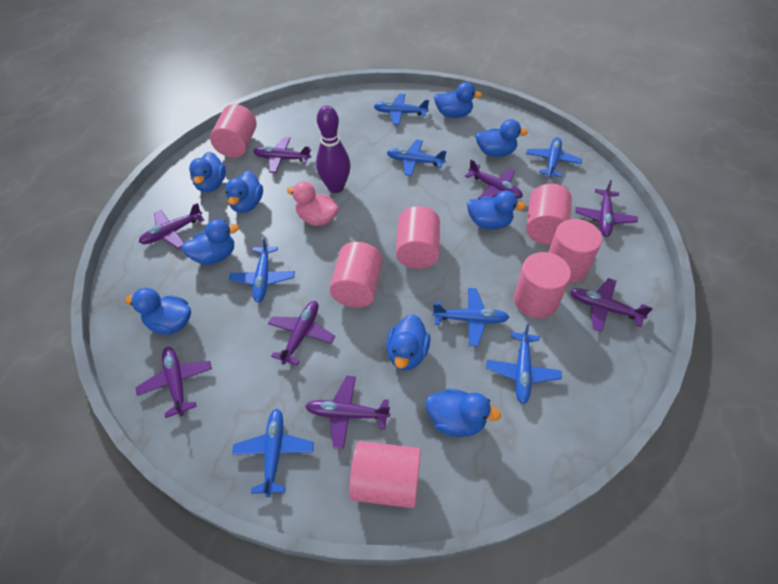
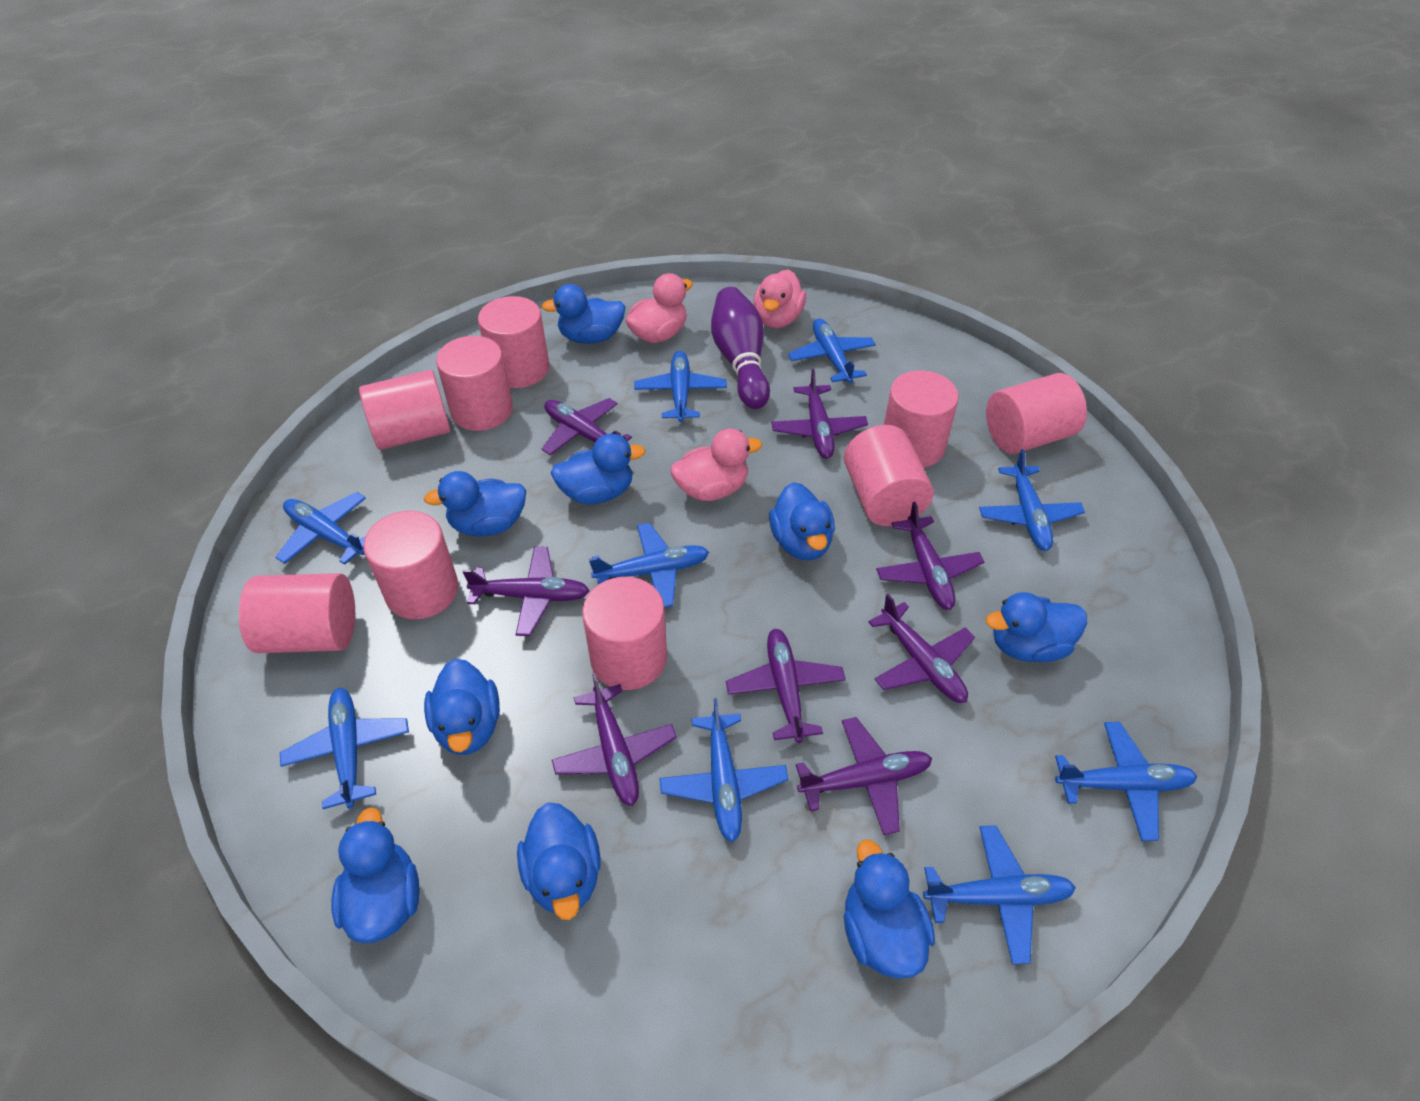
blue plane: [229,236,295,302] [232,409,314,497] [374,94,429,125] [386,140,447,176] [432,288,509,346] [486,324,562,404] [526,137,582,178] = 7 -> [275,492,366,565] [280,688,409,809] [589,523,709,608] [634,351,727,422] [660,698,788,842] [788,319,876,383] [923,825,1076,965] [979,449,1085,551] [1055,722,1197,841] = 9
pink cylinder: [210,104,257,158] [329,242,382,307] [349,441,421,508] [396,206,440,269] [514,252,571,318] [526,184,572,245] [548,219,602,283] = 7 -> [239,573,355,653] [359,370,450,450] [363,511,458,619] [436,336,513,431] [478,296,549,388] [582,577,667,690] [844,425,934,526] [884,370,959,468] [986,373,1087,454] = 9
pink duck: [287,182,339,226] = 1 -> [626,273,693,343] [670,429,762,501] [754,269,806,328] = 3

